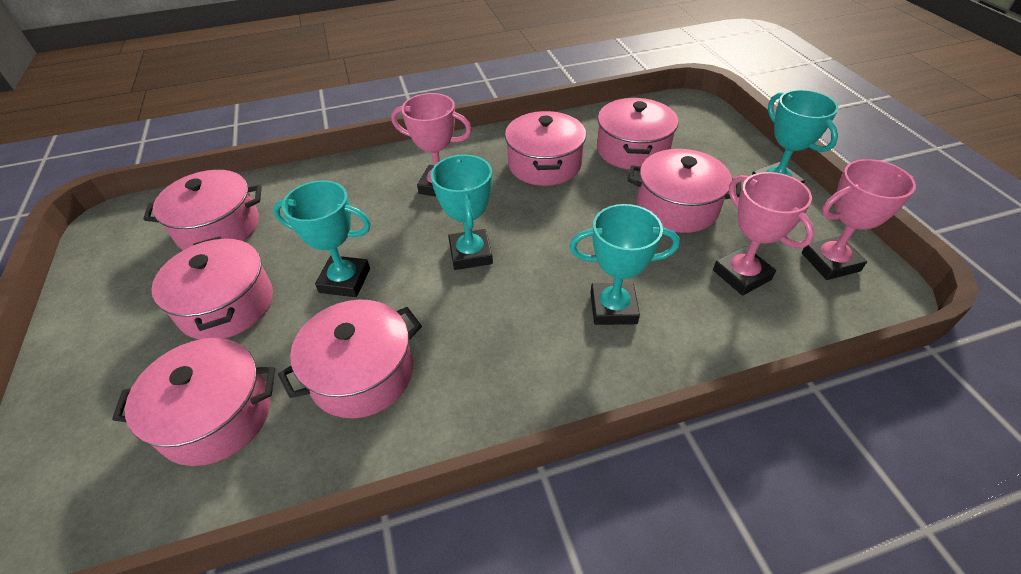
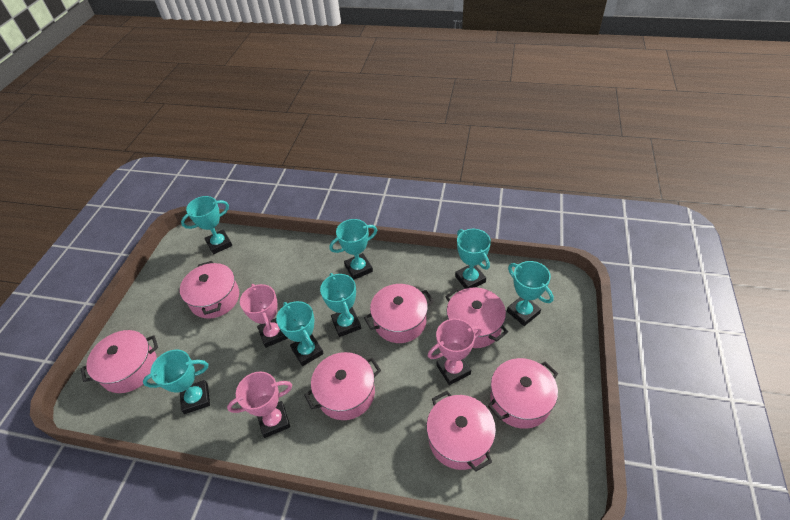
turquoise trophy: [273,180,371,297] [431,155,493,270] [569,204,680,325] [752,89,838,184] = 4 -> [143,350,210,414] [181,196,232,254] [276,301,324,366] [320,273,361,337] [329,219,377,280] [455,229,491,289] [507,261,554,326] = 7

